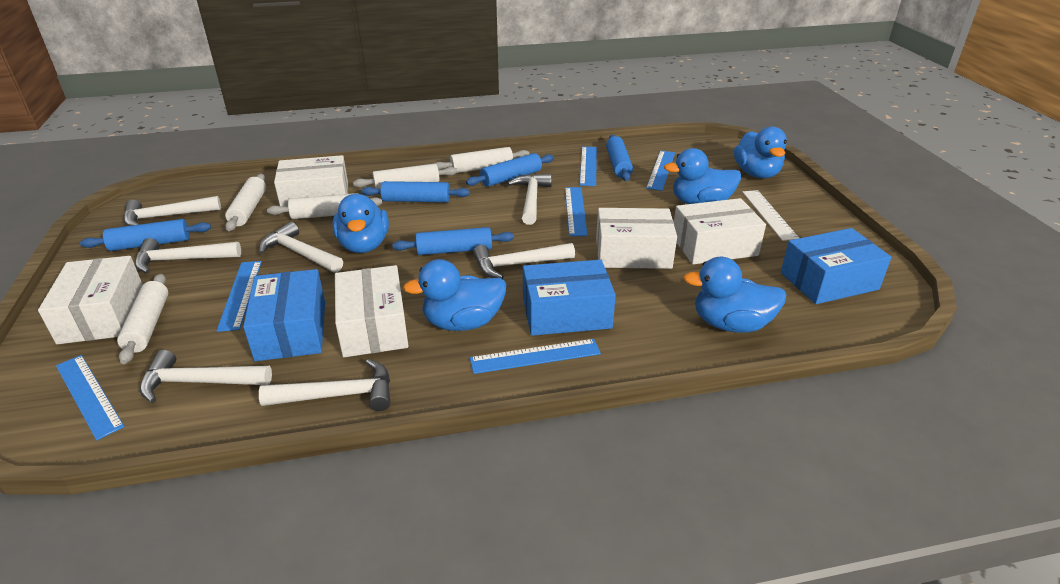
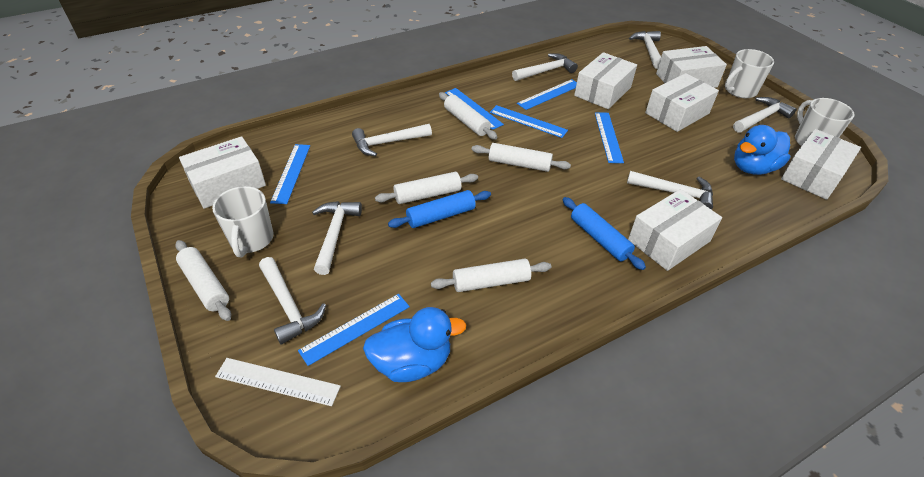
blue box: [243,269,325,361] [523,260,616,336] [781,228,892,304] = 3 -> none = 0
blue duck: [332,194,389,253] [403,259,506,331] [664,148,741,204] [683,257,786,332] [734,127,787,178] = 5 -> [363,307,467,382] [734,125,790,175] = 2
blue rolling pin: [80,219,211,251] [362,181,470,202] [392,227,514,255] [466,153,554,187] [606,135,633,181] = 5 -> [388,190,491,228] [563,197,646,270] = 2
white box: [38,256,143,344] [274,155,348,207] [335,265,409,357] [596,208,677,269] [674,198,766,264] = 5 -> [179,136,266,209] [574,52,637,109] [628,189,722,271] [645,73,719,132] [656,46,727,88] [781,129,861,200] = 6
white mug: none = 0 -> [212,186,274,257] [725,49,774,98] [795,98,855,146] = 3

